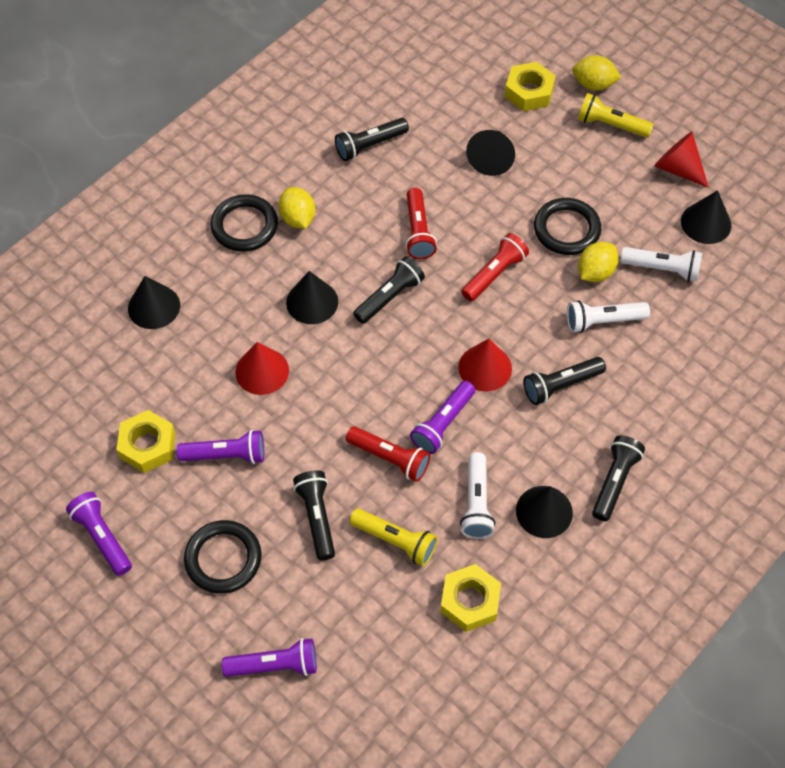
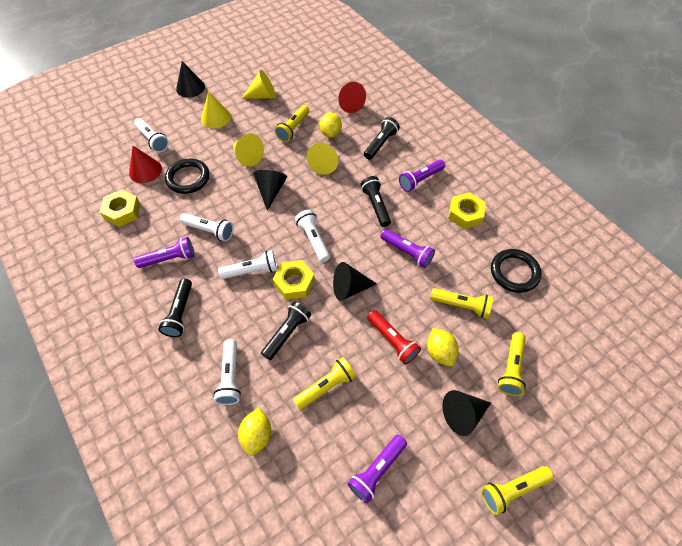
black cone: [128,276,180,329] [286,271,338,324] [466,130,515,176] [516,486,573,538] [681,190,731,244] = 5 -> [176,61,205,98] [253,170,287,211] [333,262,377,301] [443,390,491,436] = 4
black flashlight: [293,470,335,560] [335,118,409,161] [353,256,425,324] [523,357,606,405] [592,435,645,521] = 5 -> [158,279,192,337] [261,301,311,360] [360,176,391,227] [364,117,400,160] = 4
black ring: [184,520,261,594] [211,194,278,252] [534,198,601,255] = 3 -> [165,159,209,194] [491,249,542,293] = 2
red cone: [235,342,289,395] [458,339,512,392] [654,132,709,188] = 3 -> [129,146,162,183] [338,82,366,113] = 2
red flashlight: [346,426,430,482] [405,188,437,259] [461,233,529,301] = 3 -> [367,310,421,364] = 1
white flashlight: [460,452,495,539] [567,300,650,333] [620,247,702,282] = 3 -> [134,118,169,152] [180,213,234,241] [214,339,241,405] [218,250,278,279] [295,210,330,262] = 5
yellow cone: none = 0 -> [201,91,231,129] [233,133,264,167] [241,70,276,99] [307,143,338,175] = 4
yellow flashlight: [349,509,437,566] [578,93,654,138] = 2 -> [275,105,310,142] [293,357,356,410] [430,288,493,319] [481,466,553,515] [498,332,526,396] = 5

